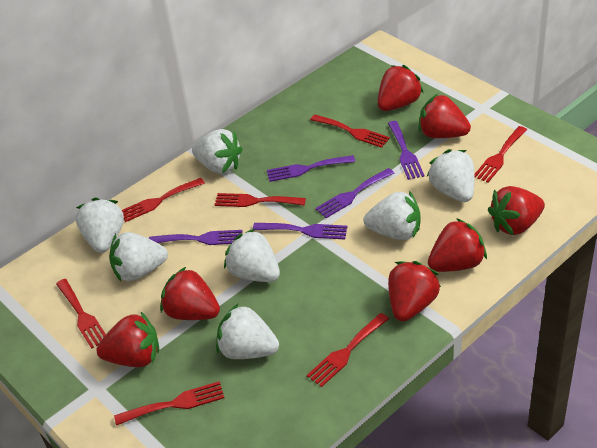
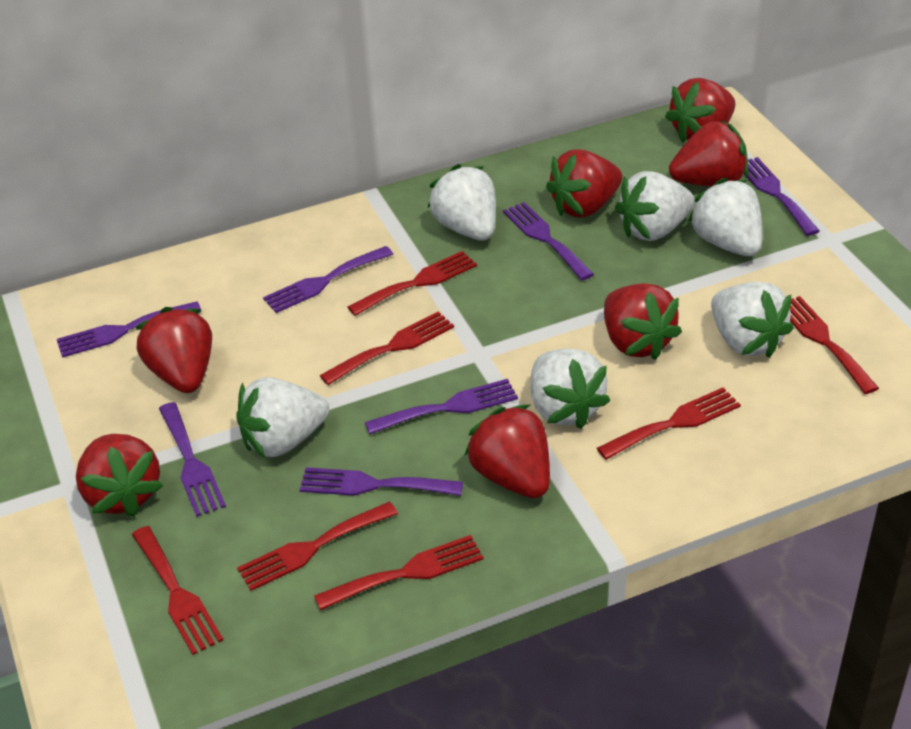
purple fork: [149,230,243,245] [253,223,347,240] [267,155,355,182] [315,168,394,218] [388,121,425,180] = 5 -> [57,301,201,358] [159,402,226,517] [263,246,393,313] [300,467,463,496] [365,379,518,434] [503,202,594,280] [747,157,820,236] = 7
white strawberry: [76,198,124,253] [109,232,168,281] [192,129,243,174] [216,303,279,359] [224,229,280,282] [364,191,420,240] [427,149,475,202] = 7 -> [236,377,329,458] [427,164,496,240] [531,349,610,429] [615,171,695,241] [688,178,762,256] [711,282,794,358] = 6

